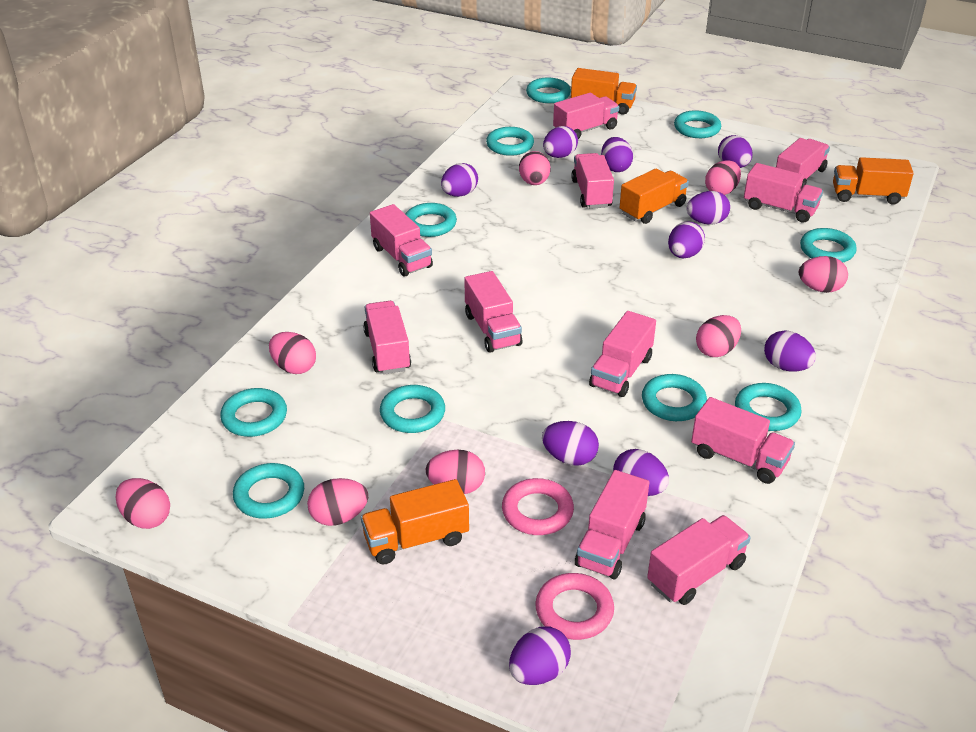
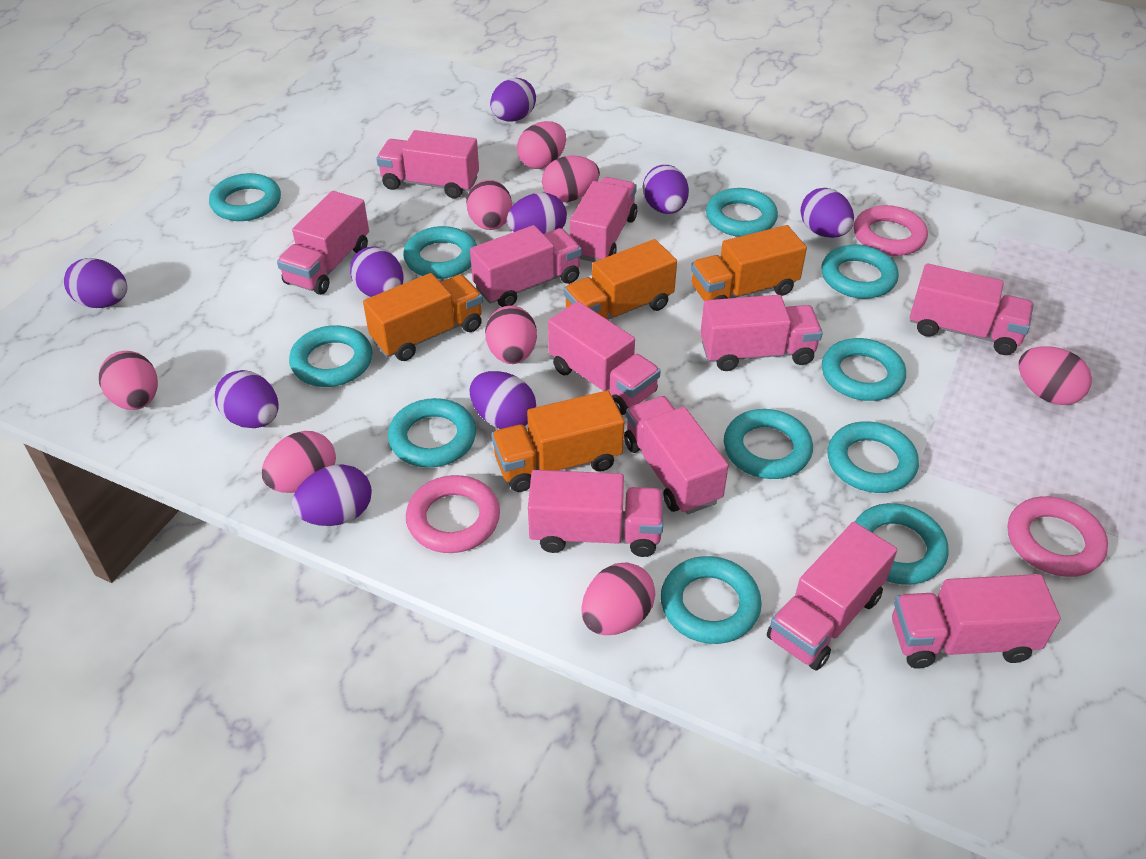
pink ring: [502,478,574,535] [535,573,614,640] = 2 -> [406,475,500,553] [854,205,928,256] [1008,496,1108,577] = 3
purple egg: [441,163,478,197] [509,627,571,685] [542,421,599,466] [543,126,578,158] [601,137,633,172] [613,449,669,496] [668,221,705,258] [686,191,730,225] [718,135,753,168] [764,330,816,372] = 10 -> [64,258,127,308] [215,370,279,428] [292,464,372,526] [350,247,404,297] [469,371,536,429] [490,78,536,122] [507,192,567,234] [643,165,689,214] [800,188,854,238] = 9
turquoise ring: [220,388,287,437] [233,463,304,519] [380,385,445,433] [405,203,457,237] [486,127,534,156] [526,78,571,103] [642,374,707,421] [674,110,721,138] [735,383,802,431] [800,228,857,262] = 10 -> [209,173,281,221] [289,325,372,387] [388,398,476,468] [403,226,477,279] [661,556,762,644] [706,188,778,237] [724,409,813,479] [821,244,899,299] [822,338,906,401] [828,421,919,493] [855,503,948,585] = 11

